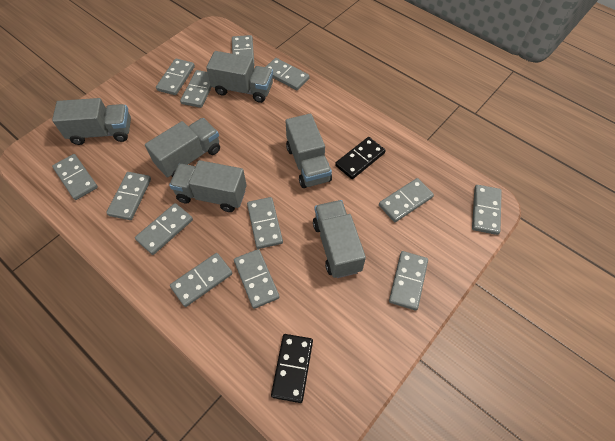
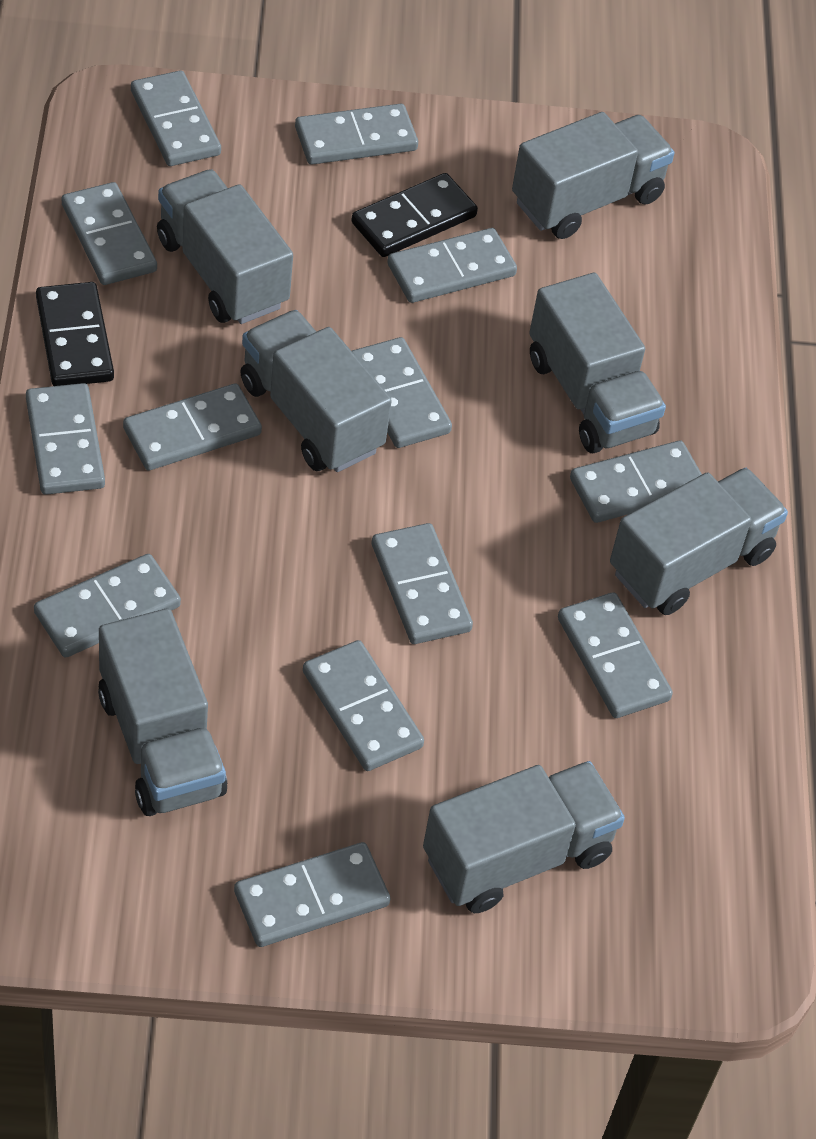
grey truck: [52,98,131,145] [145,118,220,178] [169,160,247,212] [206,51,273,103] [286,113,332,188] [313,200,366,278] = 6 -> [98,608,227,816] [157,170,293,324] [240,310,392,472] [423,761,625,913] [512,112,674,239] [529,273,666,453] [610,468,788,615] = 7

